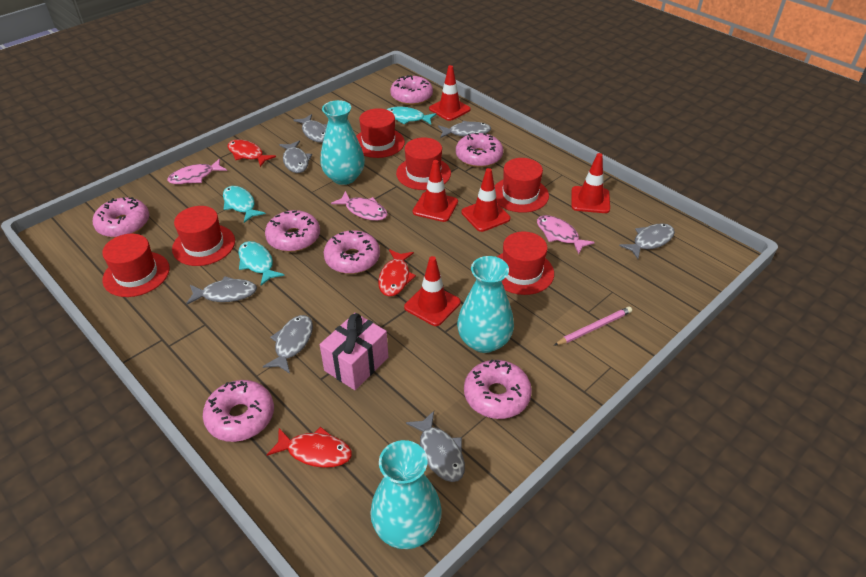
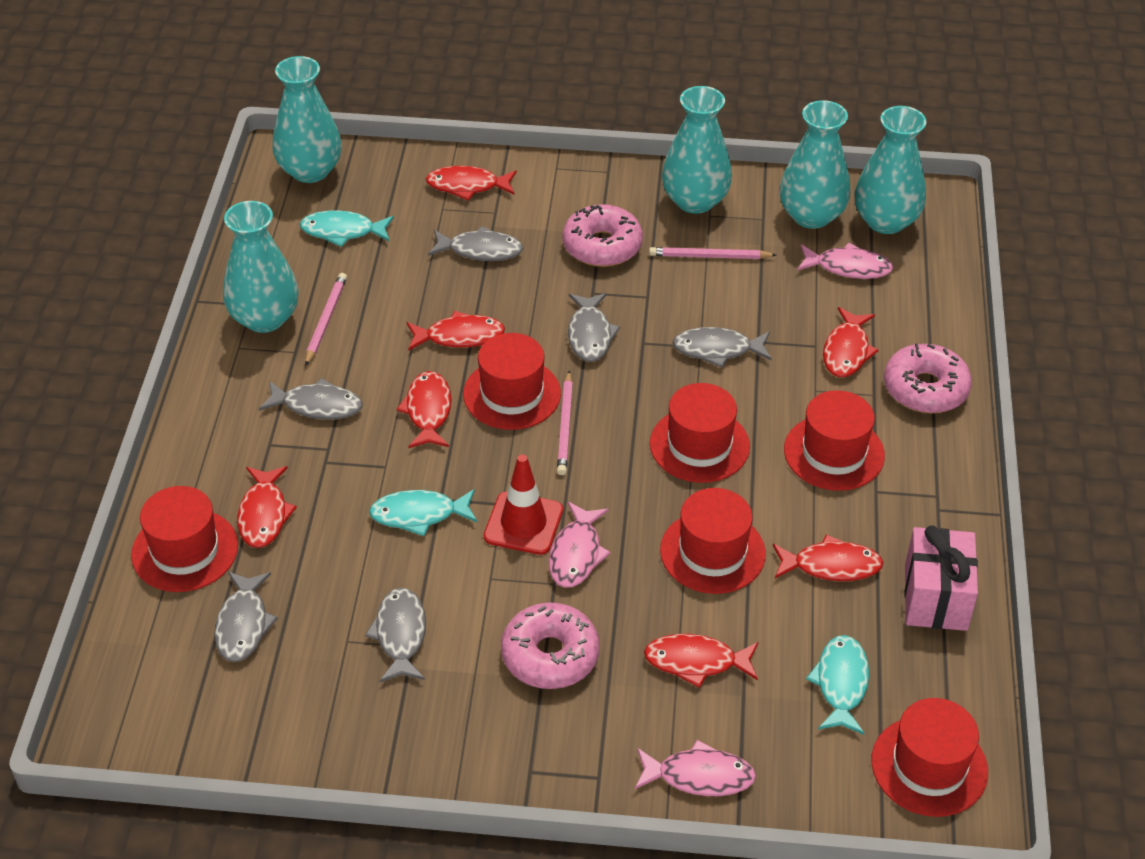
grey fish: [186,276,257,305] [263,315,313,374] [279,140,312,173] [294,114,327,143] [406,411,465,482] [438,121,491,138] [619,223,675,259] = 7 -> [214,572,278,662] [259,378,363,420] [365,587,426,683] [428,226,523,261] [568,293,620,362] [672,327,772,368] = 6
pink donut: [93,197,149,238] [203,380,274,442] [265,210,320,252] [324,230,380,274] [390,75,433,105] [456,133,503,167] [464,359,532,419] = 7 -> [501,603,600,689] [562,204,643,267] [884,343,972,413] = 3
pink pencil: [555,307,632,345] = 1 -> [305,273,347,366] [557,371,573,475] [649,247,776,259] = 3
red fish: [227,140,276,167] [267,427,352,468] [378,249,416,296] = 3 -> [237,466,297,548] [396,371,452,448] [407,311,505,351] [426,166,517,201] [644,634,758,688] [773,534,883,581] [823,307,879,377] = 7
red traffic cone: [404,256,461,326] [413,160,458,222] [429,65,471,121] [461,168,510,232] [572,153,610,213] = 5 -> [484,454,563,555] = 1
turquoise vase: [320,100,365,185] [370,440,442,549] [457,256,514,353] = 3 -> [223,201,299,333] [272,56,342,183] [662,86,732,214] [779,100,850,229] [855,106,926,234] = 5

